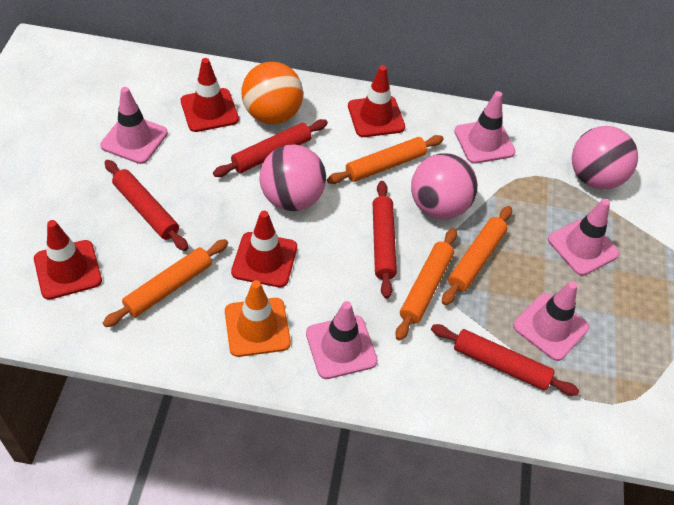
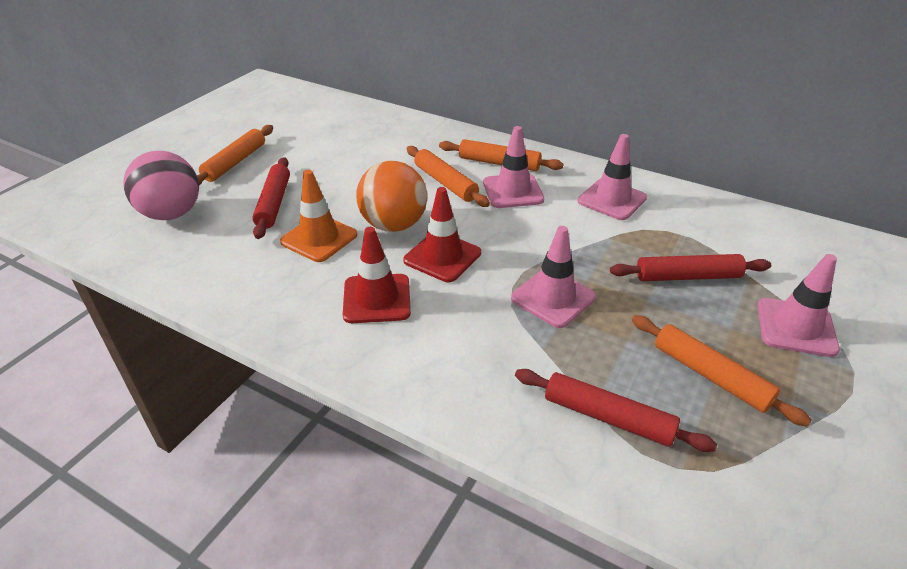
pink ball: [260,144,326,211] [411,153,478,219] [572,126,638,190] = 3 -> [123,151,199,220] = 1
pink traffic cone: [100,87,168,164] [306,301,378,379] [454,91,516,164] [513,281,589,361] [548,199,620,276] = 5 -> [483,126,544,208] [511,226,596,328] [578,134,647,220] [757,254,840,357] = 4
red rolling pin: [104,160,188,251] [213,119,328,177] [373,181,397,299] [431,324,579,396] = 4 -> [252,157,290,239] [515,369,717,452] [610,254,771,281] = 3
red traffic cone: [34,220,102,300] [181,58,239,132] [231,211,297,287] [348,65,405,137] = 4 -> [343,227,411,323] [403,187,481,282] = 2

